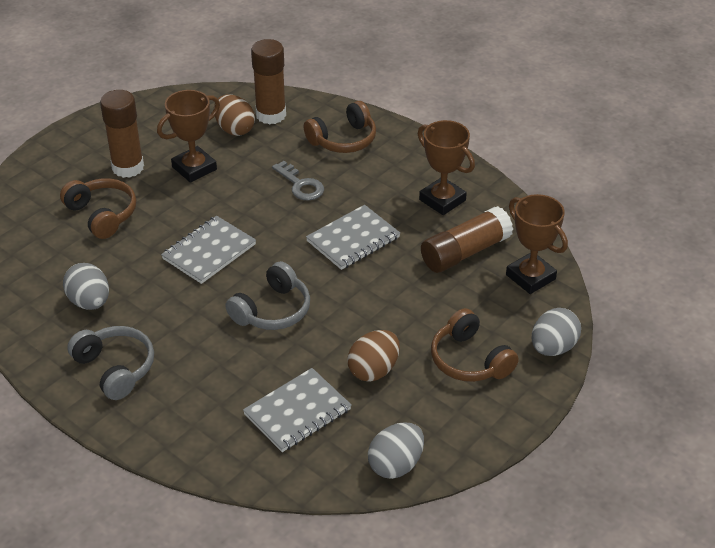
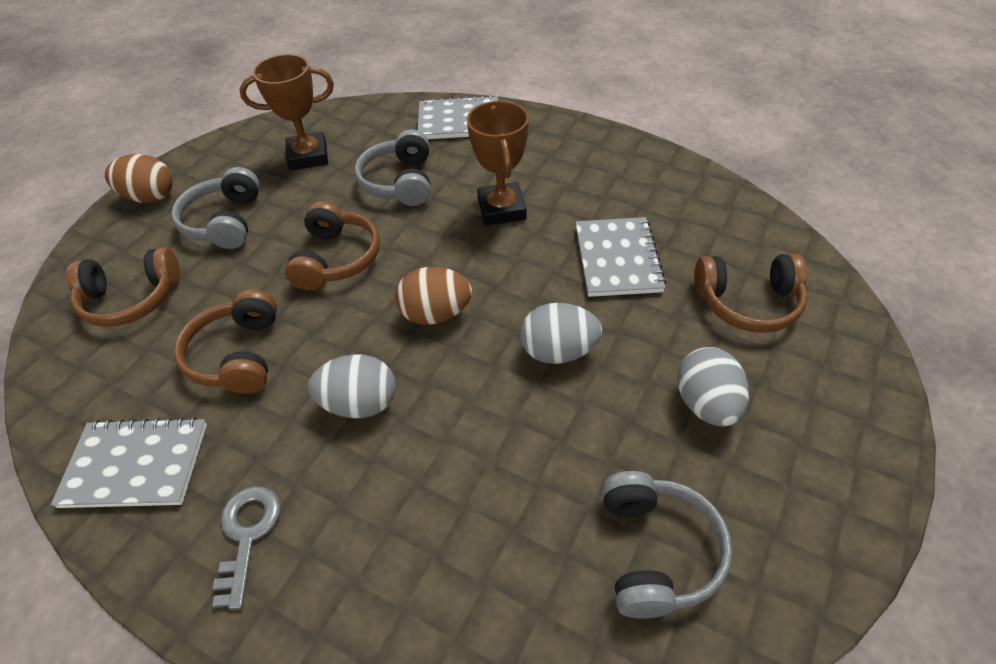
brown glue stick: [100,90,144,178] [251,39,286,125] [421,206,513,273] = 3 -> none = 0
brown headphones: [60,178,136,239] [304,101,376,153] [431,308,519,382] = 3 -> [66,247,180,327] [174,289,277,394] [285,201,380,290] [694,253,807,333] = 4
brown trophy: [157,90,220,183] [418,120,475,215] [506,194,568,294] = 3 -> [239,54,334,171] [467,101,529,225] = 2
grey headphones: [67,326,154,400] [225,261,310,330] = 2 -> [171,167,260,249] [354,129,431,206] [602,471,732,619] = 3

